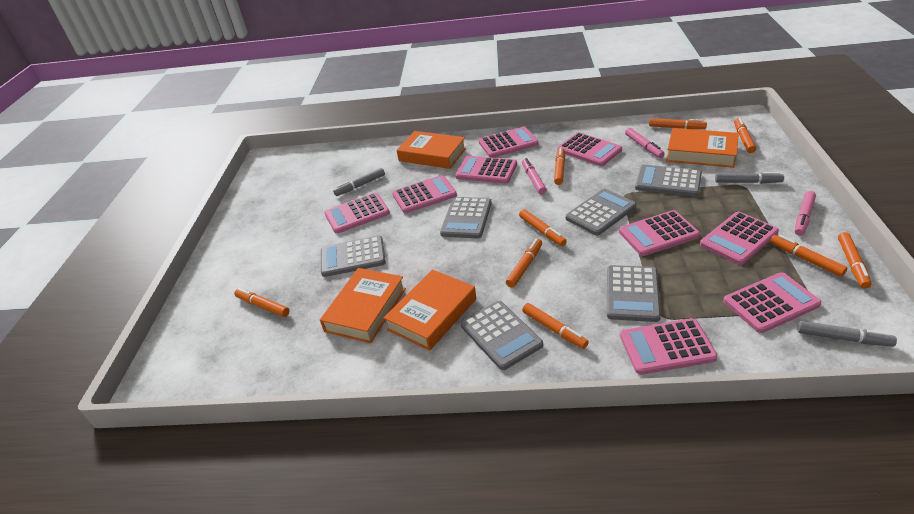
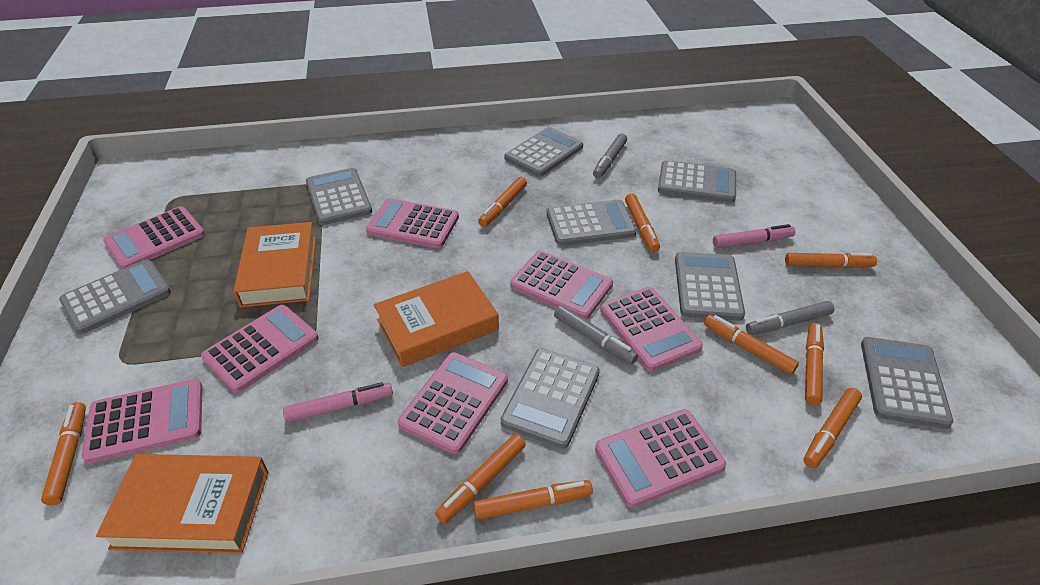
grey calculator: [321,236,386,277] [440,197,492,239] [460,301,543,370] [565,189,636,235] [607,265,661,322] [635,165,702,197] = 6 -> [59,259,171,334] [306,168,372,225] [501,349,600,449] [505,127,583,177] [547,200,636,246] [658,160,736,203] [675,252,745,321] [861,337,953,429] = 8
orange book: [320,268,406,343] [384,269,476,351] [396,131,466,169] [666,128,739,168] = 4 -> [96,454,269,554] [233,222,316,307] [374,271,499,367] = 3
pink calculator: [324,193,390,234] [392,175,457,213] [455,156,517,184] [479,127,538,158] [558,132,622,166] [619,210,700,256] [620,318,718,375] [700,212,779,265] [723,272,821,333] = 9 -> [82,379,203,464] [103,206,205,269] [201,305,319,393] [366,198,459,249] [398,352,508,454] [510,250,613,319] [595,409,726,508] [600,287,703,371] = 8
pink marker: [522,158,547,195] [625,128,664,158] [795,191,816,236] = 3 -> [283,382,393,422] [713,224,795,248] = 2

